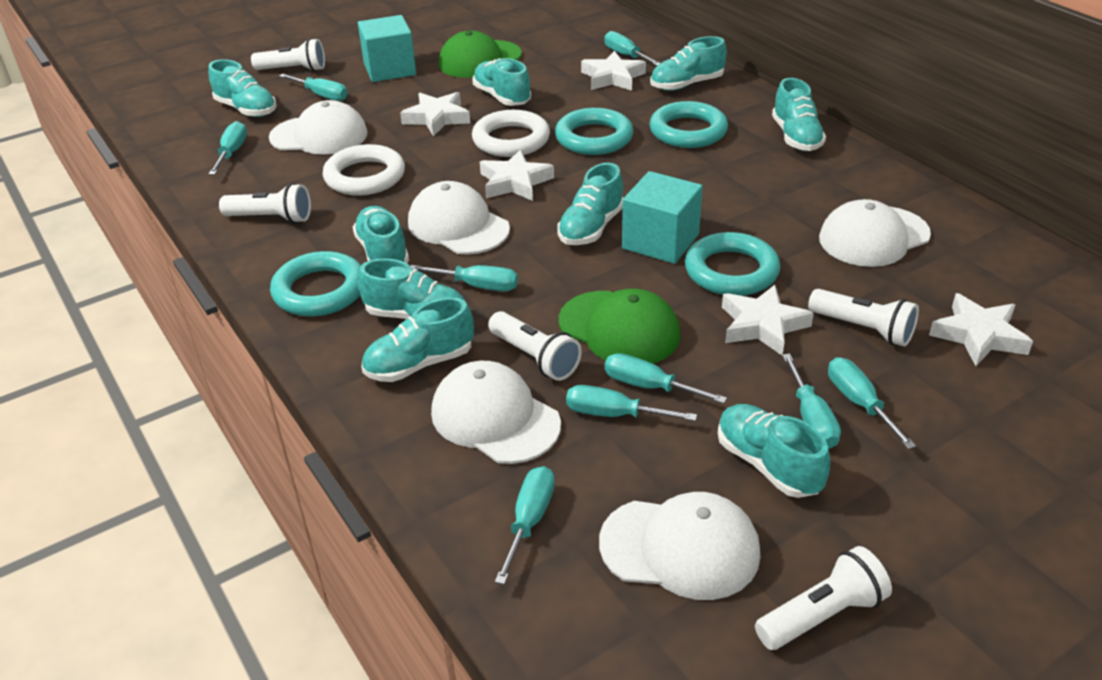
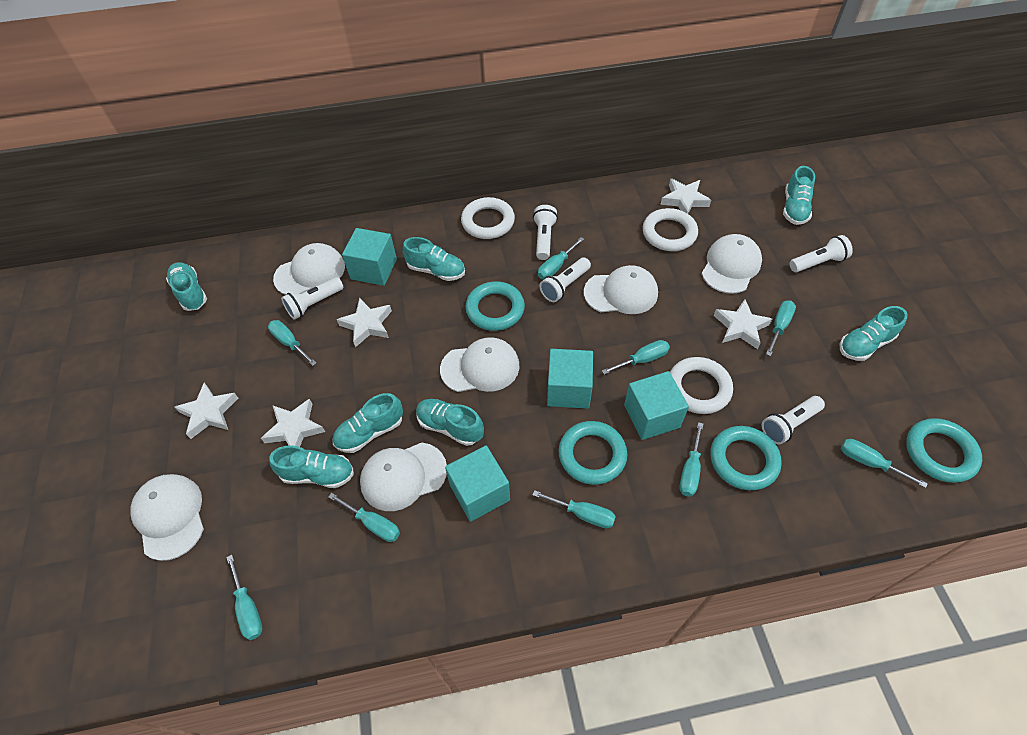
green cap: [439,31,522,78] [559,289,681,364] = 2 -> none = 0
turquoise cube: [358,15,416,82] [622,171,703,264] = 2 -> [342,228,397,286] [445,445,510,522] [547,349,593,409] [624,371,689,440] = 4
turquoise shoe: [208,59,277,117] [353,206,409,263] [358,258,465,319] [361,297,474,382] [472,58,531,106] [557,163,623,245] [650,36,727,91] [718,404,830,498] [772,78,826,151] = 9 -> [166,262,207,311] [269,445,354,488] [333,393,403,453] [402,237,465,281] [416,399,484,446] [783,166,815,225] [840,306,908,361] = 7
white cap: [269,100,368,155] [408,181,510,255] [431,361,561,464] [599,492,761,600] [819,199,931,267] = 5 -> [130,474,204,561] [273,243,345,295] [360,443,447,511] [440,337,520,392] [584,265,658,314] [702,234,762,294] = 6
white ring: [322,144,405,196] [472,110,550,157] = 2 -> [461,197,515,239] [643,208,698,251] [670,357,733,414] = 3

